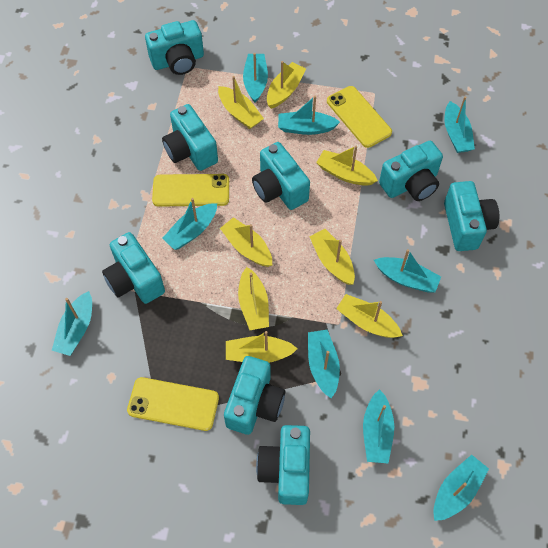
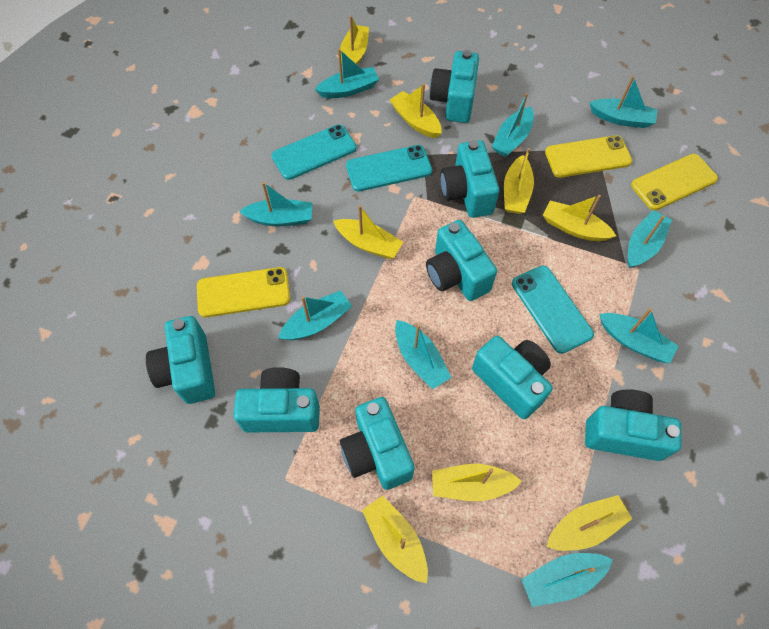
turquoise phone: none = 0 -> [271,124,357,180] [346,145,432,192] [512,265,594,354] = 3

